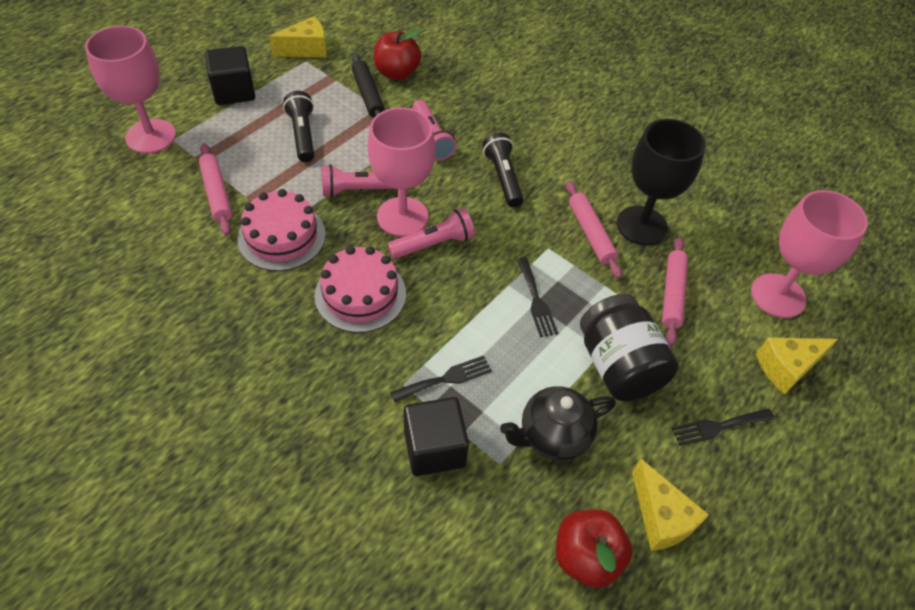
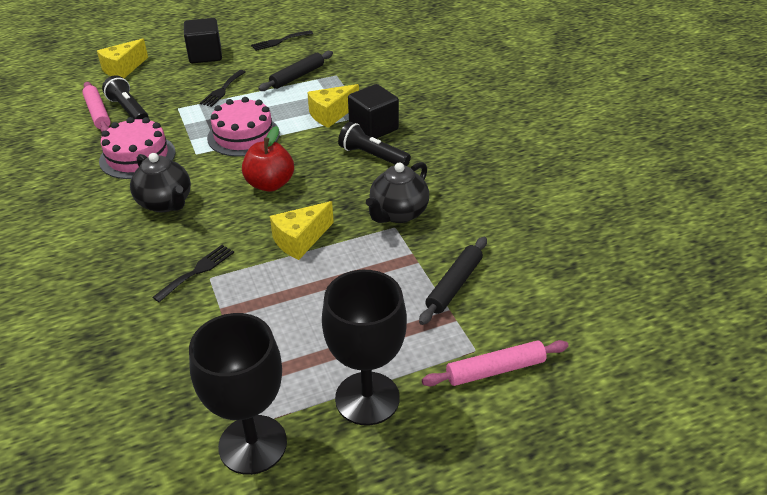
black goblet: [617,119,706,245] = 1 -> [189,313,287,475] [322,270,407,426] = 2
black jar: [580,294,679,401] = 1 -> none = 0
black rolling pin: [352,53,385,118] = 1 -> [258,51,333,91] [419,237,487,325] = 2
black teapot: [500,386,616,460] = 1 -> [130,153,191,213] [366,162,429,223] = 2
pink flashlight: [322,164,395,197] [388,208,475,259] [412,100,456,161] = 3 -> none = 0
pink goblet: [85,26,176,154] [368,107,436,237] [751,190,868,318] = 3 -> none = 0
pink rolling pin: [199,143,232,235] [566,181,622,279] [662,237,688,346] = 3 -> [82,82,111,132] [422,340,569,386] = 2
red apple: [374,29,421,80] [556,509,633,588] = 2 -> [242,126,294,192] = 1

